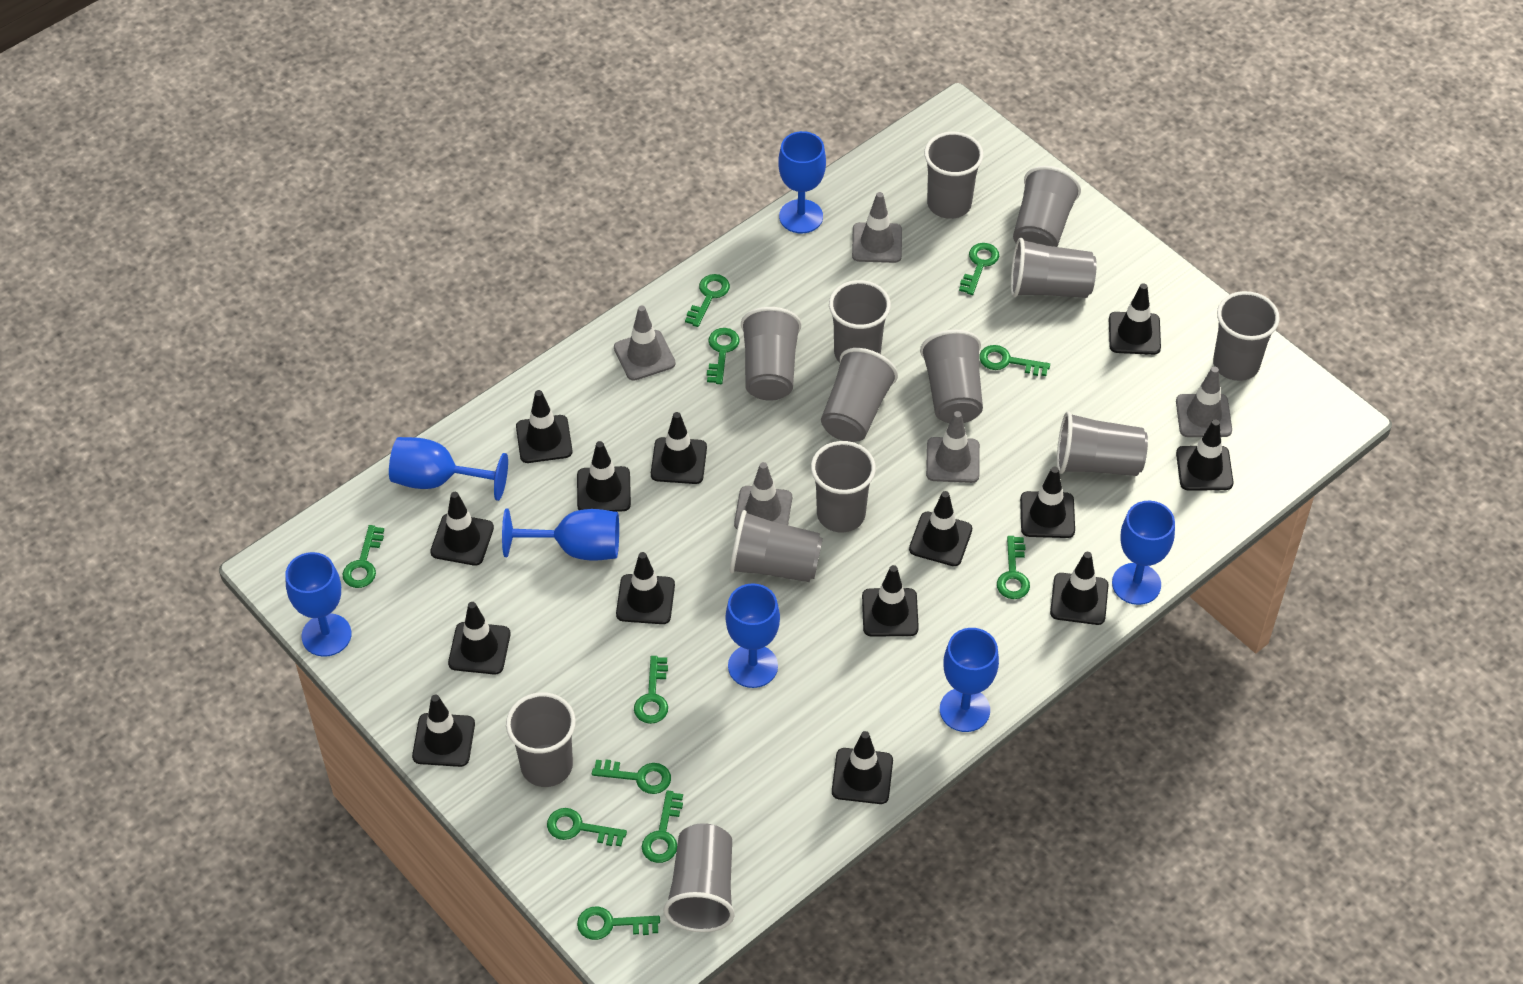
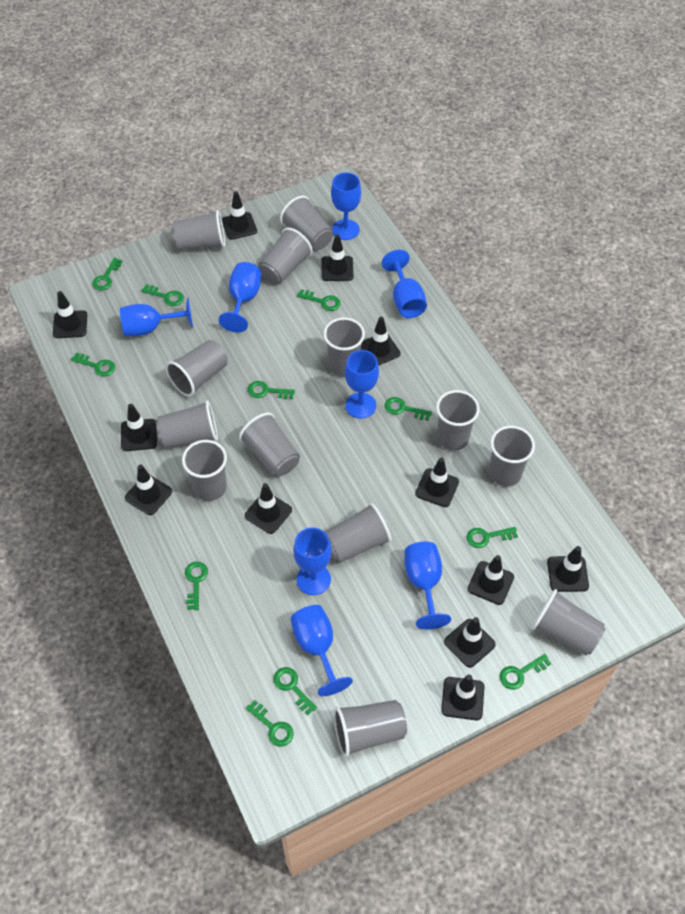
black traffic cone: [412,695,475,767] [430,492,494,566] [448,602,510,675] [516,390,573,463] [577,441,631,512] [616,552,675,624] [651,412,707,484] [832,731,893,804] [862,565,919,636] [909,491,972,566] [1020,467,1075,538] [1050,552,1108,625] [1109,283,1161,355] [1176,419,1234,491] = 14 -> [53,291,87,338] [121,404,157,451] [125,465,172,515] [222,191,257,240] [245,483,292,534] [321,235,353,281] [361,317,401,366] [415,458,459,507] [441,674,484,720] [444,617,496,668] [468,555,514,605] [547,546,589,592] = 12
blue goblet: [285,552,352,657] [389,437,508,501] [502,509,619,561] [726,583,780,688] [778,131,826,233] [940,628,999,732] [1112,501,1175,605] = 7 -> [120,298,193,336] [219,262,262,332] [290,605,353,696] [293,527,332,595] [331,172,361,240] [345,350,379,419] [382,250,427,318] [404,542,451,629] = 8
grey traffic cone: [614,305,676,381] [734,462,792,529] [852,192,902,263] [926,411,980,483] [1176,366,1232,437] = 5 -> none = 0

